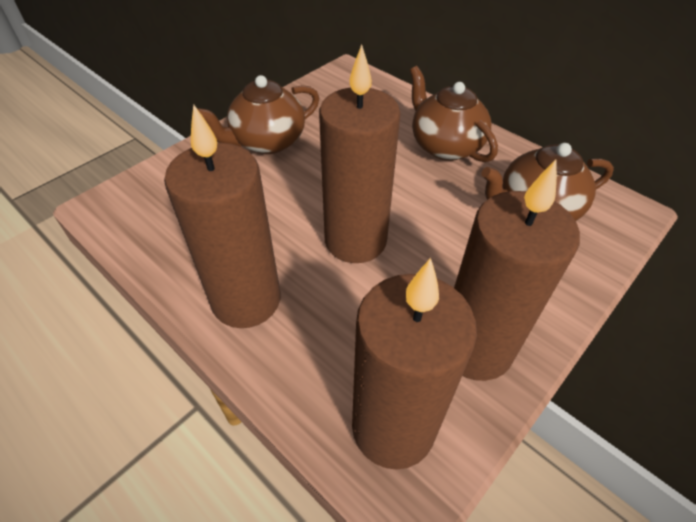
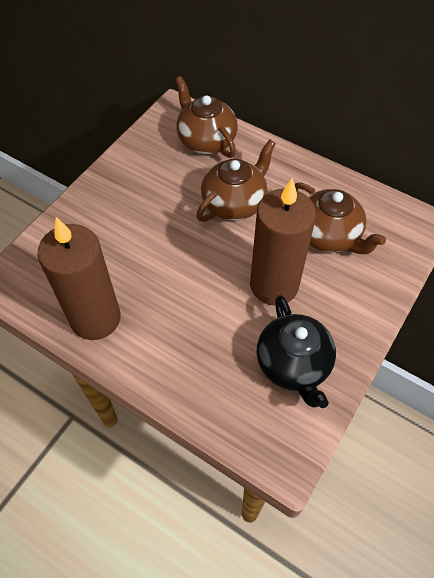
black teapot: none = 0 -> [257,295,336,408] = 1
brown candle: [164,104,280,328] [319,45,400,263] [352,258,477,470] [454,159,580,381] = 4 -> [37,217,121,340] [250,178,316,305] = 2

